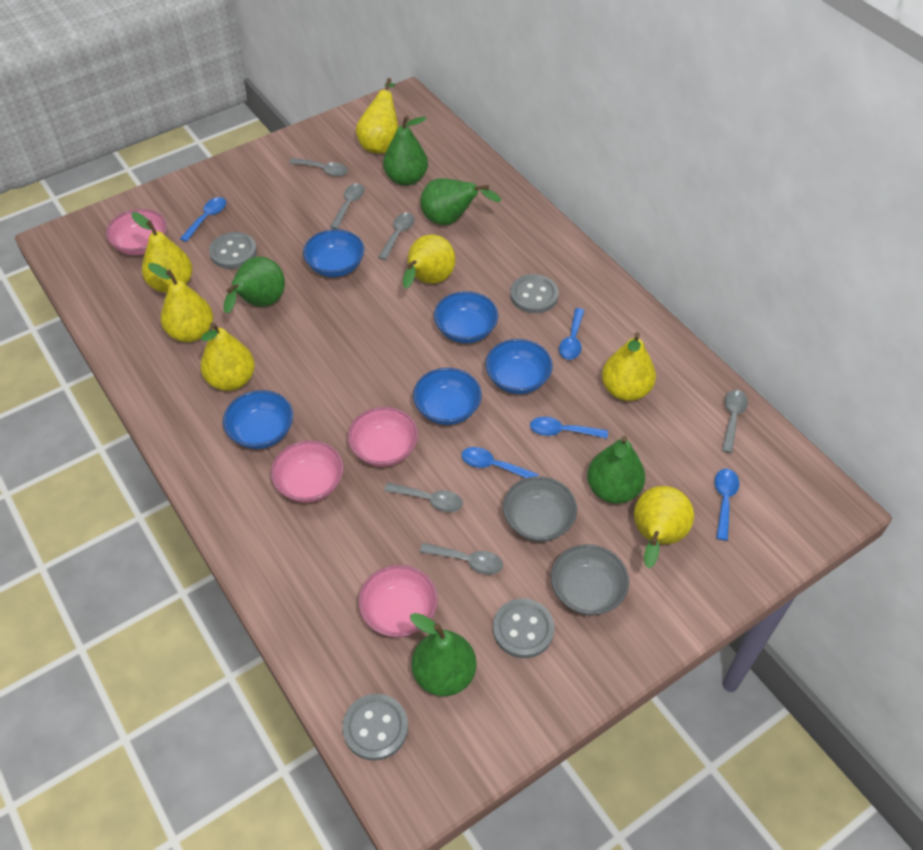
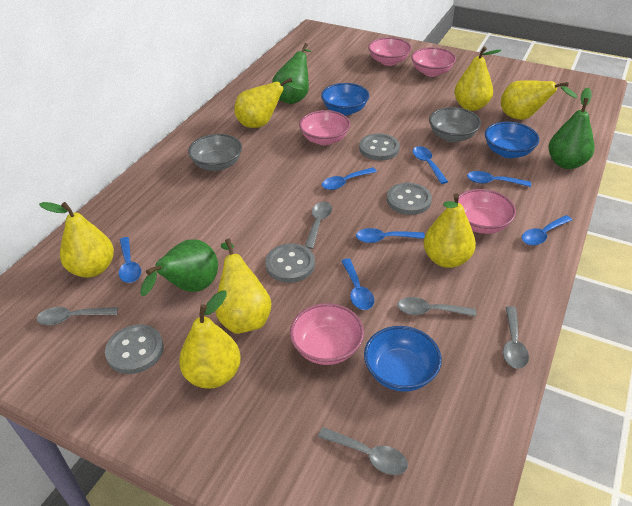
blue bowl: [223,390,293,449] [303,229,365,277] [413,368,482,425] [434,291,498,343] [485,339,553,394] = 5 -> [321,83,369,115] [364,326,442,392] [485,122,539,158] = 3
blue spoon: [180,197,226,242] [461,447,539,478] [530,417,608,438] [559,308,585,360] [715,469,739,541] = 5 -> [119,237,141,283] [322,167,377,190] [341,258,374,310] [356,228,425,243] [413,146,448,184] [467,171,531,187] [522,215,572,245] = 7
green pear: [224,256,285,314] [383,115,428,186] [410,613,477,696] [420,178,501,225] [587,436,645,504] = 5 -> [140,239,218,296] [272,43,311,104] [548,88,594,169] = 3
grey spoon: [289,158,348,176] [330,184,365,229] [378,213,415,260] [384,482,463,512] [420,543,503,575] [722,390,748,453] = 6 -> [37,307,118,325] [305,201,332,249] [318,427,408,475] [397,297,476,317] [503,306,529,369] = 5
pink bowl: [106,209,167,256] [271,440,344,503] [347,407,418,467] [358,565,438,637] = 4 -> [290,303,364,365] [299,110,350,145] [368,37,411,66] [411,47,456,77] [454,189,516,234] = 5

